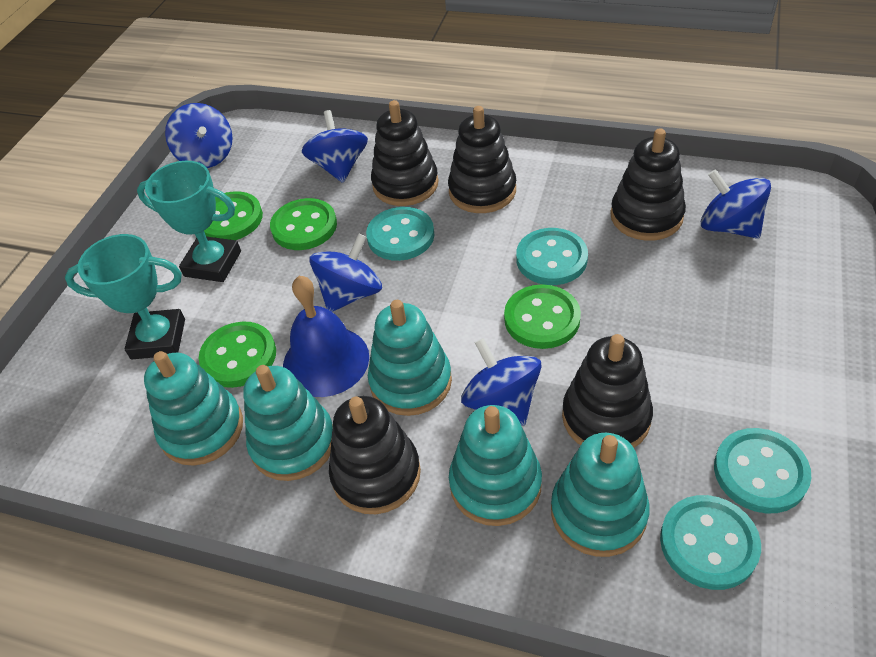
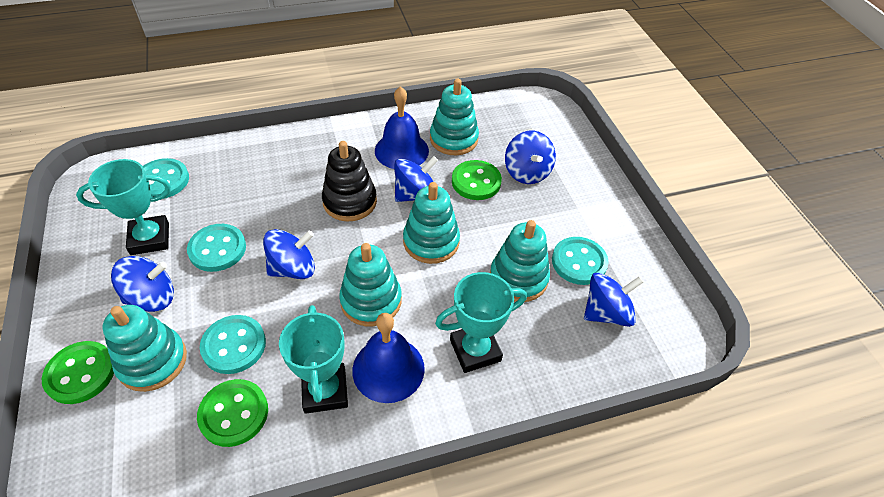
black stacking toy: [329,396,421,514] [371,100,439,206] [448,106,516,213] [562,334,653,448] [610,128,686,241] = 5 -> [322,141,377,222] = 1
blue bell: [283,276,369,397] = 1 -> [352,313,425,403] [375,86,429,169] = 2
green button: [199,322,276,388] [204,191,263,240] [270,198,337,250] [504,284,581,349] = 4 -> [42,341,114,404] [197,379,268,447] [452,160,502,200] = 3
turquoise trophy: [65,234,185,359] [137,161,241,282] = 2 -> [76,159,171,255] [279,305,348,414] [435,272,527,373] = 3

